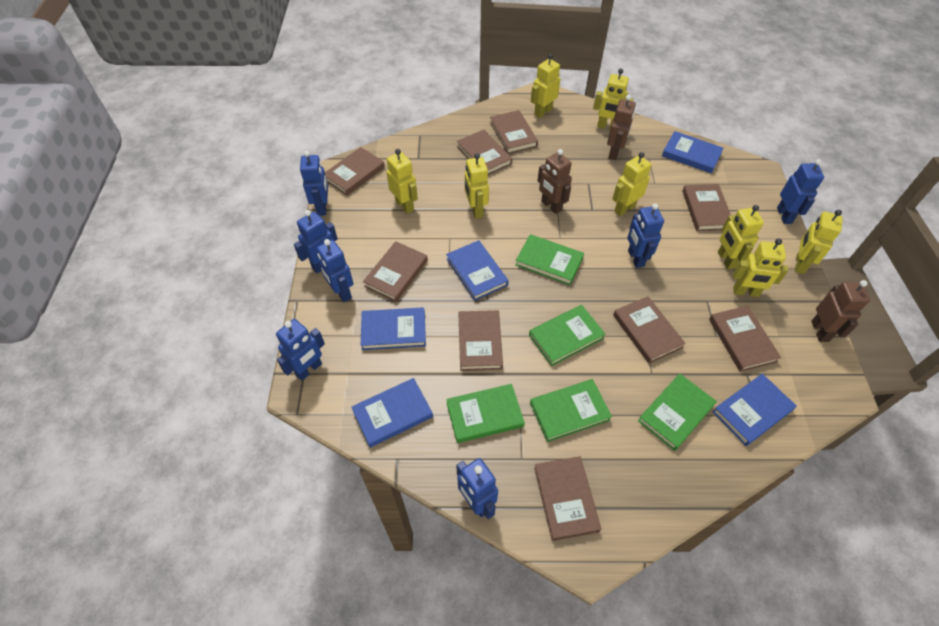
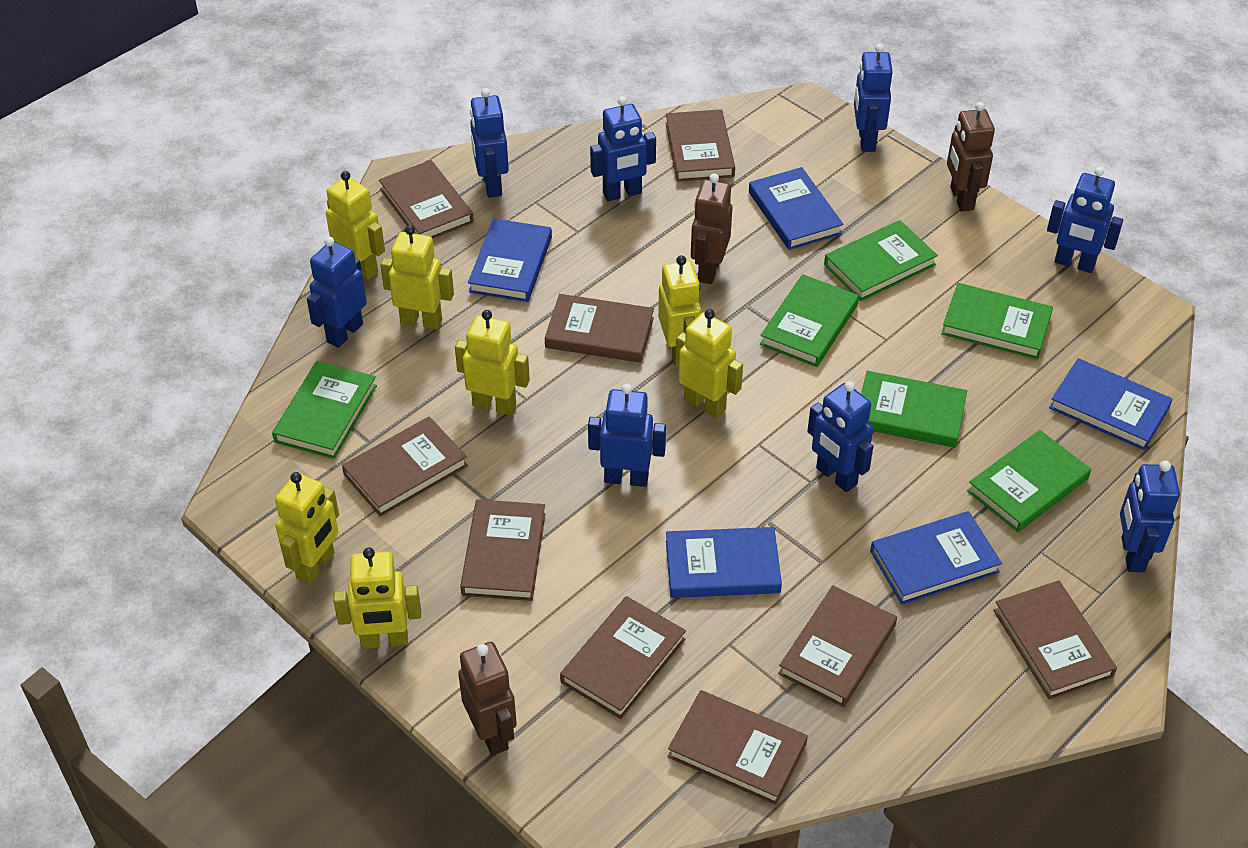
blue robot: [276,319,325,381] [294,210,338,273] [300,151,328,216] [316,239,354,302] [456,458,498,519] [627,203,664,268] [777,159,824,224] = 7 -> [307,237,367,348] [470,88,509,198] [588,384,666,487] [590,96,656,201] [807,381,873,492] [854,43,893,152] [1047,167,1123,273] [1120,461,1180,572] = 8
green book: [446,384,525,443] [516,234,584,285] [529,305,605,366] [530,379,612,442] [638,374,717,451] = 5 -> [272,361,377,459] [760,274,859,367] [824,220,938,301] [861,371,967,448] [941,283,1053,359] [967,430,1091,532] = 6
yellow robot: [386,149,418,214] [465,153,489,219] [531,54,560,118] [593,68,633,130] [613,152,652,216] [718,205,764,269] [733,239,788,297] [795,210,843,274] = 8 -> [275,472,339,584] [326,171,385,280] [333,547,421,648] [380,225,454,330] [455,310,530,416] [658,255,701,367] [675,309,743,418] = 7

